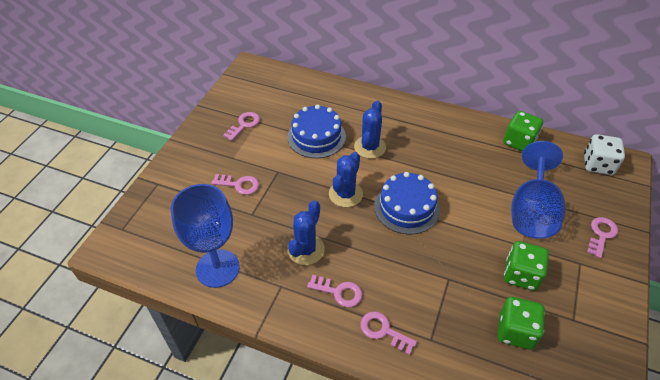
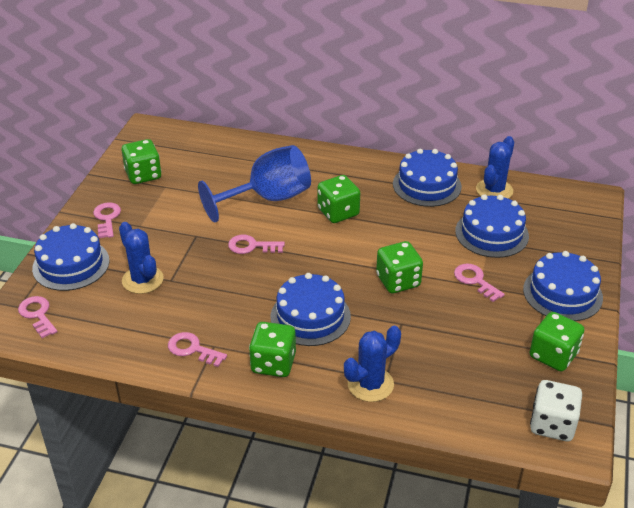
blue cake: [288,105,346,158] [374,172,440,234] = 2 -> [32,223,109,291] [271,273,351,346] [393,149,462,207] [455,194,529,258] [523,251,603,321] = 5
blue goblet: [171,184,240,288] [511,141,566,239] = 2 -> [198,145,311,223] = 1
green dice: [498,297,545,350] [503,111,543,152] [504,241,549,291] = 3 -> [121,139,161,184] [249,322,296,377] [317,175,360,223] [376,241,423,293] [530,312,585,371] = 5

